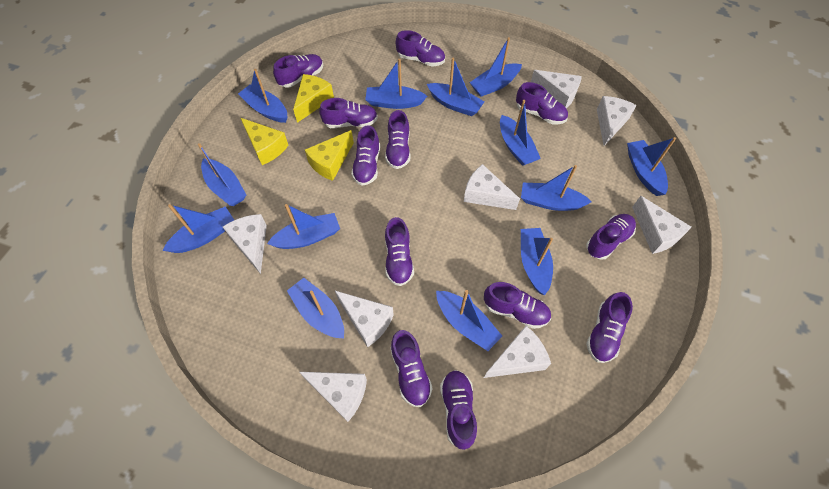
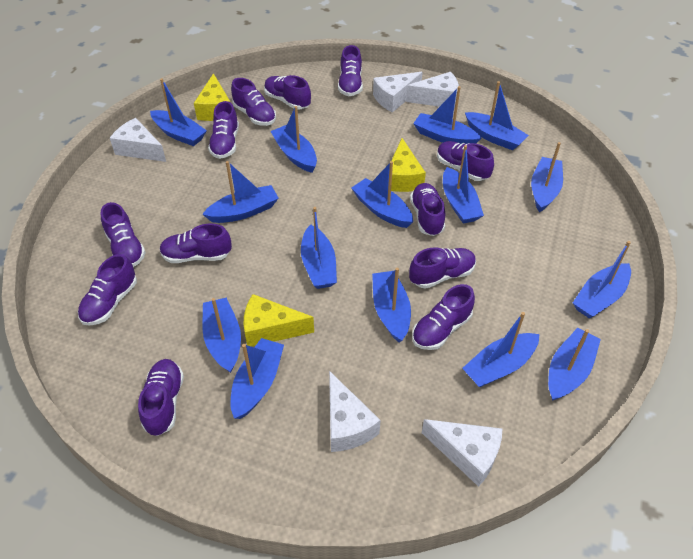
blue boat: [163,204,234,253] [198,143,246,206] [238,69,288,123] [267,204,340,249] [287,278,344,339] [365,59,427,109] [427,58,484,116] [436,290,502,351] [469,37,522,96] [500,100,541,166] [521,165,592,211] [521,228,553,295] [627,137,676,196] = 13 -> [150,78,207,146] [202,161,279,223] [203,298,241,373] [230,338,284,419] [270,106,317,173] [301,207,337,289] [351,161,413,228] [372,268,411,343] [413,86,481,144] [443,145,484,224] [462,312,539,387] [465,81,529,151] [531,142,563,213] [548,328,601,401] [573,241,631,319] = 15
white cheese: [223,214,267,274] [299,372,367,422] [335,291,394,347] [464,164,520,210] [484,326,551,378] [531,70,582,108] [597,96,637,146] [632,196,691,254] = 8 -> [110,118,166,162] [329,371,381,452] [373,72,423,113] [406,72,459,109] [422,419,502,487] = 5

